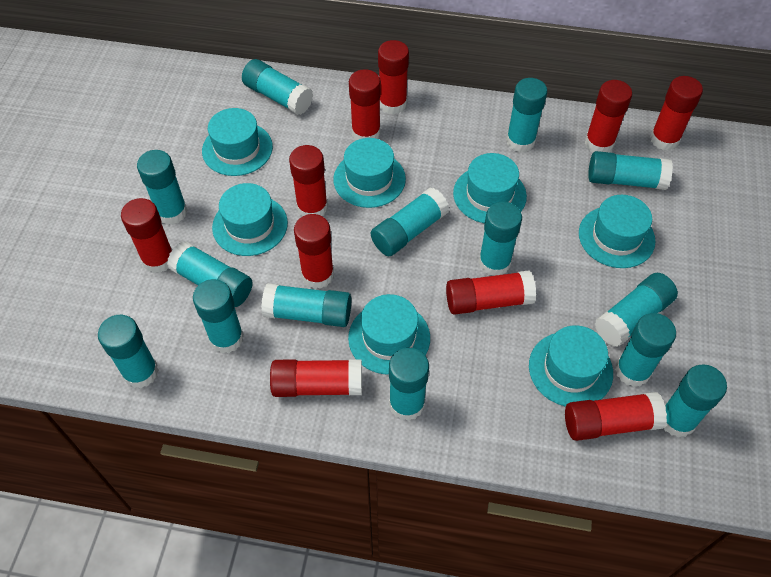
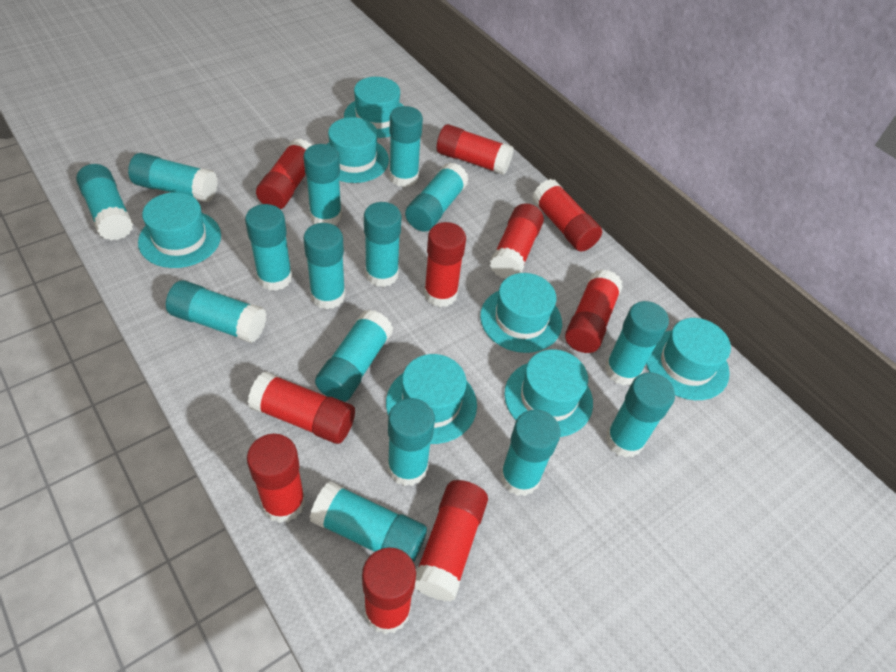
turquoise glue stick: [98,315,159,388] [137,150,188,225] [167,241,253,307] [193,279,244,354] [242,59,313,115] [261,283,351,327] [371,188,449,256] [389,348,429,421] [478,202,522,276] [506,78,548,152] [588,151,673,190] [595,273,678,347] [615,313,676,387] [664,364,727,438] = 14 -> [76,164,133,241] [128,153,218,202] [166,280,266,343] [245,204,292,291] [303,144,342,225] [303,223,346,309] [310,481,427,563] [315,309,393,402] [364,202,401,287] [388,398,435,486] [389,106,423,187] [405,162,469,232] [500,409,561,496] [605,301,669,385] [606,372,675,458] = 15

